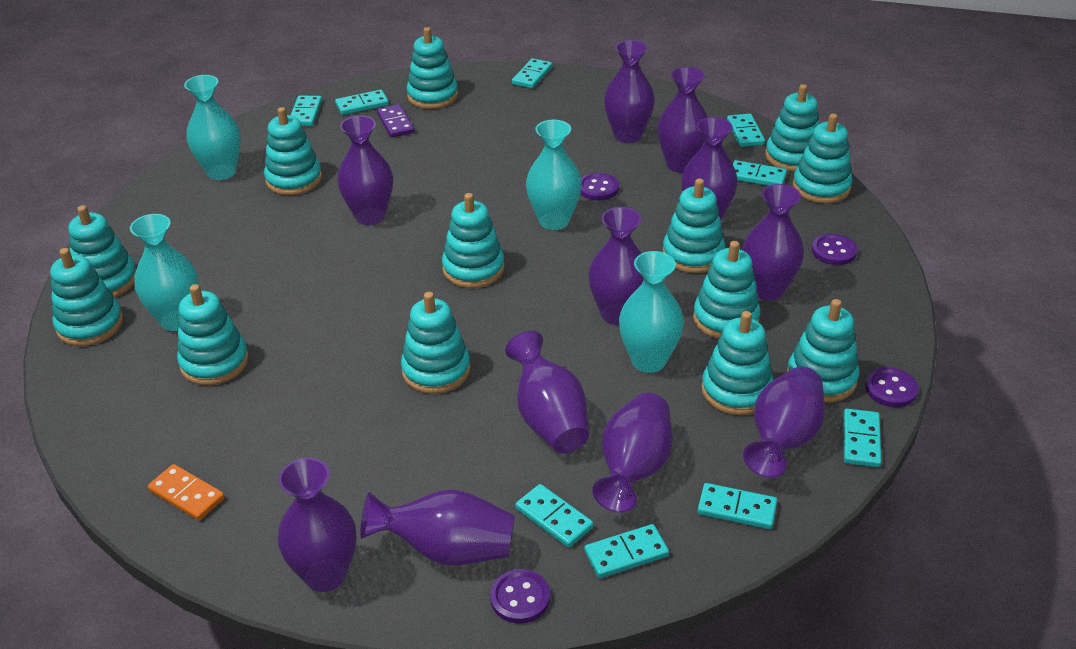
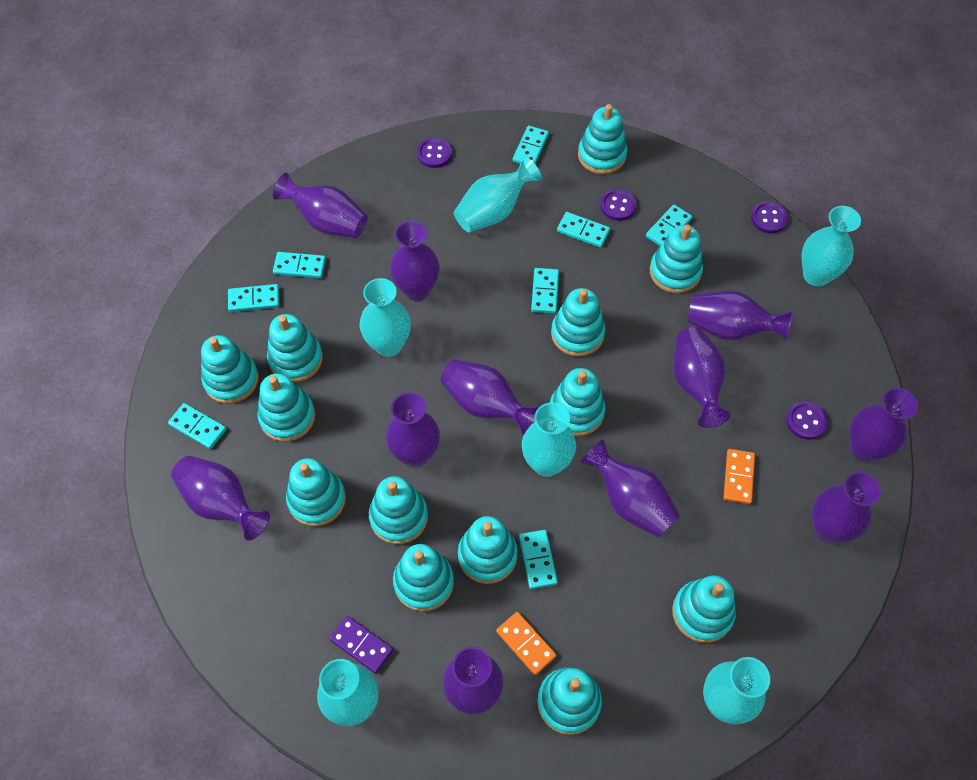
orange domino: [148,464,225,520] = 1 -> [496,612,556,675] [723,449,755,504] = 2
turquoise domino: [291,96,322,126] [335,90,389,115] [512,58,552,89] [515,484,594,548] [584,524,669,578] [697,483,778,529] [727,114,765,147] [733,160,787,186] [844,409,881,467] = 9 -> [168,403,226,449] [228,284,279,312] [273,252,326,278] [513,125,549,164] [519,530,558,589] [531,268,559,314] [557,212,610,248] [646,204,693,246] = 8
turquoise vase: [130,214,199,331] [184,75,241,180] [526,120,582,230] [619,251,684,373] = 4 -> [317,659,378,726] [360,278,411,357] [454,156,541,232] [522,402,576,477] [703,657,770,725] [802,206,861,287] = 6

